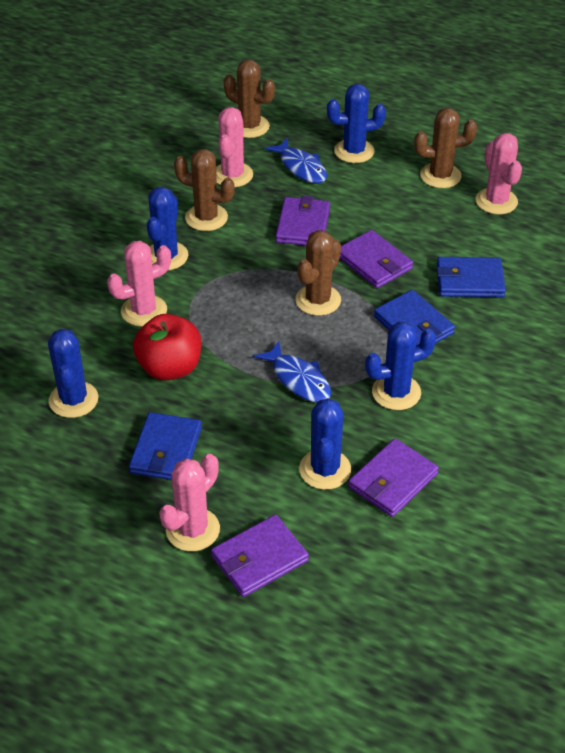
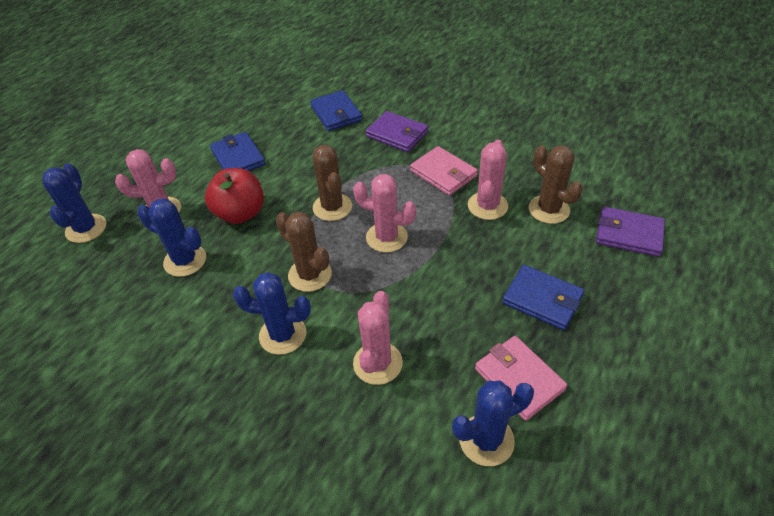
blue cactus: [48,329,98,418] [147,187,188,270] [299,398,351,490] [327,84,386,163] [365,322,436,410] = 5 -> [42,163,106,243] [137,199,206,277] [233,272,311,355] [452,381,534,466] = 4
blue fish: [253,341,331,402] [265,138,327,183] = 2 -> none = 0
brown cactus: [174,149,235,231] [224,59,275,138] [295,230,341,316] [414,108,477,188] = 4 -> [276,212,332,292] [313,145,352,221] [529,145,583,224] = 3
pink wallet: none = 0 -> [410,146,478,196] [475,336,567,421] = 2
purple wallet: [211,515,309,597] [276,196,330,245] [340,230,413,288] [348,438,439,517] = 4 -> [366,111,428,152] [596,206,665,257] = 2

